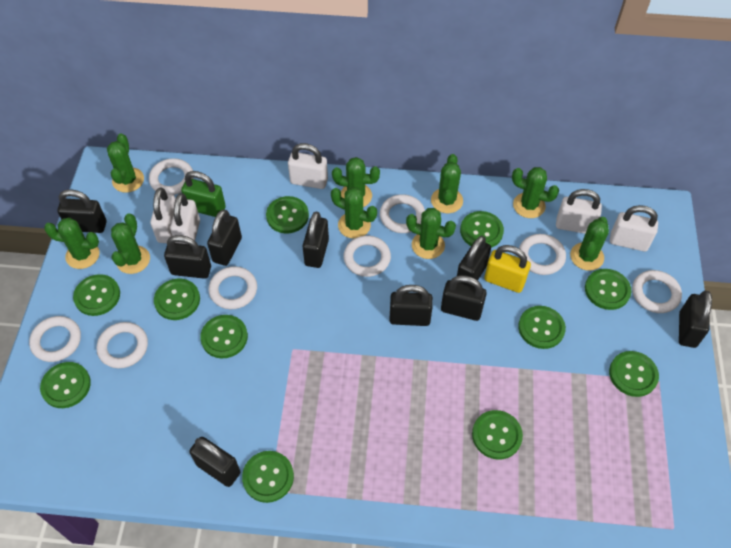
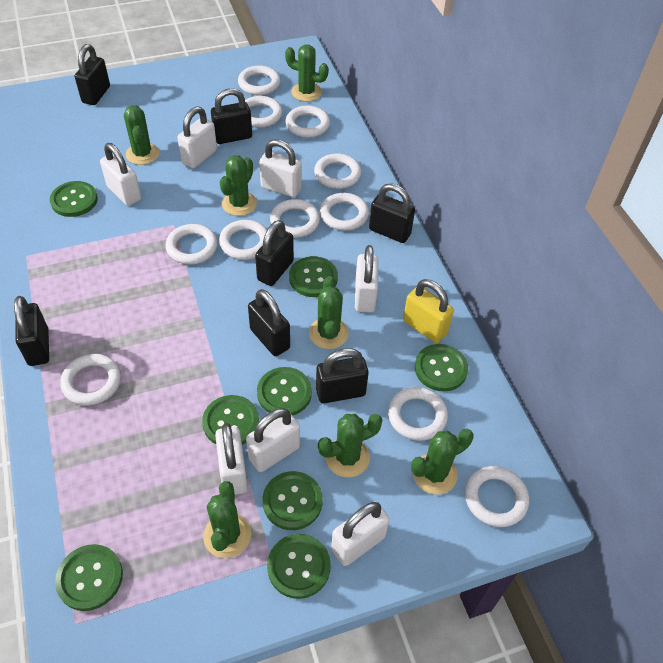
black padlock: [58,189,106,233] [164,235,211,279] [189,437,241,487] [207,209,242,266] [303,212,329,268] [389,285,433,326] [441,275,487,321] [457,236,491,286] [679,291,712,348] = 9 -> [14,296,49,366] [75,44,110,105] [211,88,252,144] [248,289,290,356] [255,220,294,286] [316,348,369,403] [369,183,415,243] = 7
green button: [40,362,91,408] [73,274,120,316] [154,279,200,320] [200,315,248,358] [242,451,294,503] [266,196,309,233] [460,211,504,248] [472,410,523,460] [518,306,566,349] [585,269,631,310] [609,351,659,397] = 11 -> [50,181,98,217] [55,544,123,611] [202,395,259,445] [257,367,312,416] [263,471,323,530] [267,534,331,599] [289,256,338,297] [415,344,468,392] = 8
green cactus: [44,217,100,269] [107,134,144,193] [111,213,150,274] [331,187,377,239] [332,157,380,207] [406,208,456,259] [431,154,463,213] [512,167,559,218] [570,217,609,271] = 9 -> [124,105,159,165] [203,481,251,558] [220,155,257,216] [285,45,329,102] [309,276,349,349] [318,414,382,477] [411,429,474,495] = 7
green padlock: [181,171,226,217] = 1 -> none = 0
white padlock: [150,187,175,243] [170,193,200,244] [288,143,328,189] [556,189,602,234] [610,205,658,251] = 5 -> [100,143,141,206] [177,106,217,169] [215,423,248,495] [246,408,300,472] [259,139,302,197] [331,502,390,566] [355,245,378,312] = 7
white ring: [29,316,81,362] [96,322,148,368] [149,158,194,195] [208,266,257,309] [344,236,391,277] [380,194,425,233] [519,234,566,275] [632,270,682,313] = 8 -> [60,354,121,406] [166,224,218,265] [219,220,267,260] [238,65,280,95] [245,96,282,127] [270,199,320,238] [285,105,330,138] [314,154,361,189] [320,193,369,231] [388,387,448,441] [465,466,529,527] = 11

